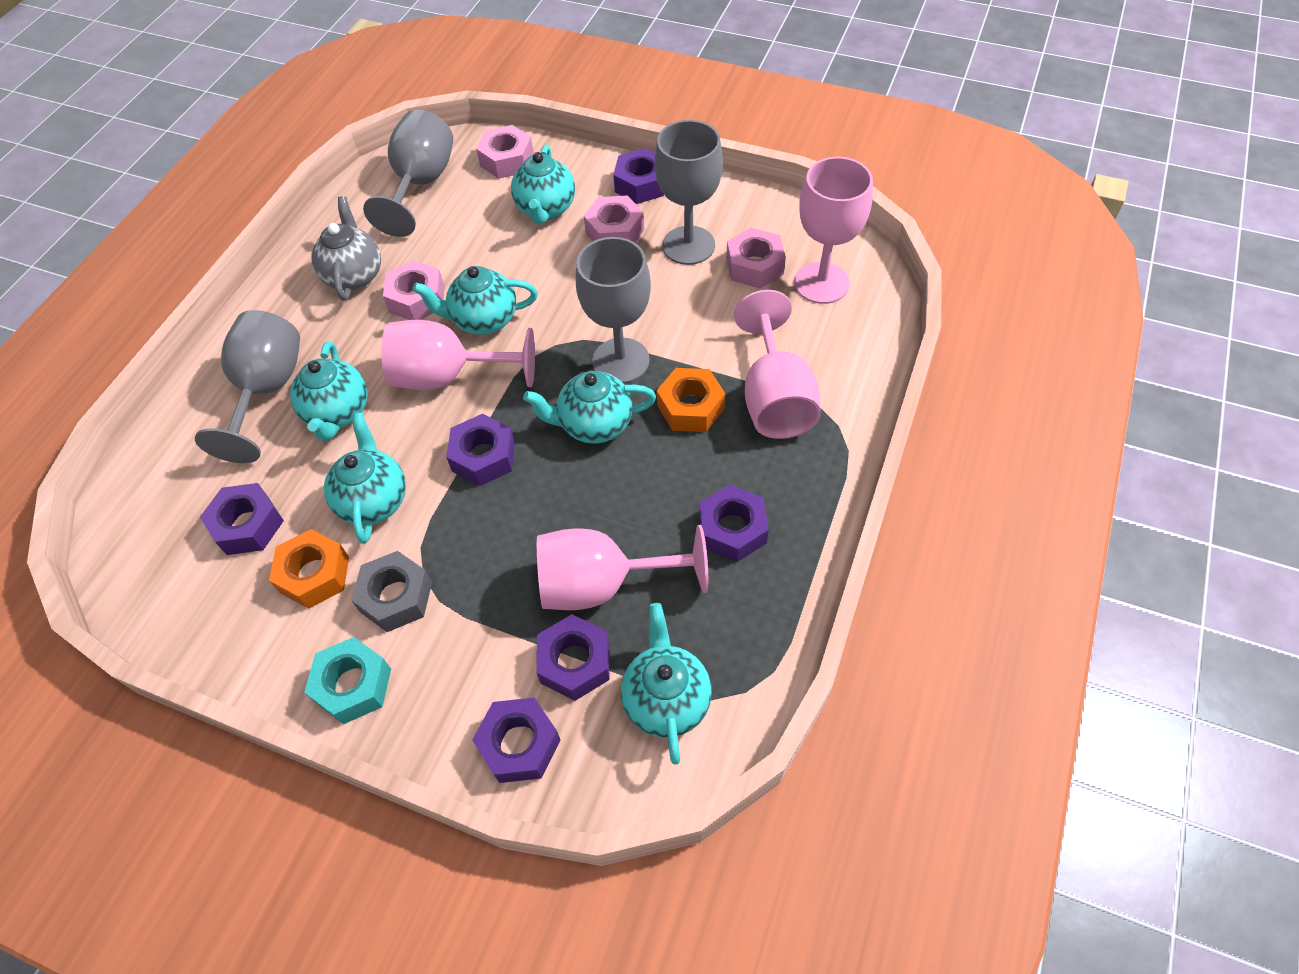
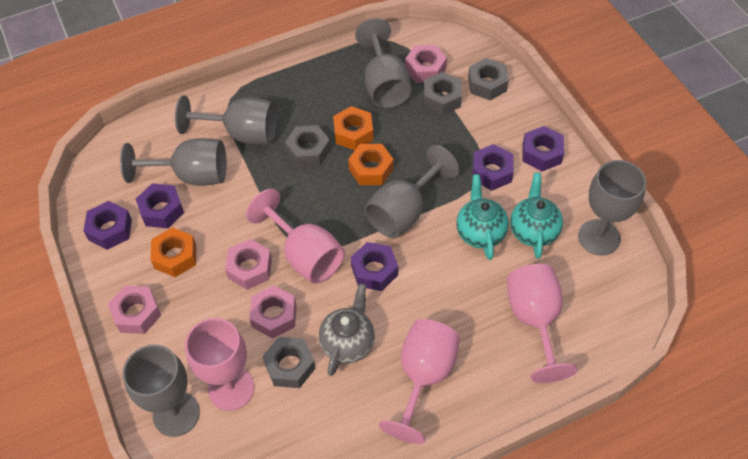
grey goblet: [195,310,300,463] [363,110,453,237] [576,237,651,383] [655,120,723,265] = 4 -> [120,138,226,186] [122,345,200,437] [175,95,277,144] [355,18,411,108] [365,145,460,238] [578,160,646,255] = 6
grey nut: [351,551,432,632] = 1 -> [262,337,316,388] [285,125,331,167] [424,72,462,115] [468,58,509,100] = 4
orange nut: [269,529,349,609] [657,368,725,432] = 2 -> [150,227,196,277] [333,106,373,150] [348,144,394,185] = 3
purple nut: [200,483,284,555] [446,414,515,486] [472,698,560,783] [536,614,610,701] [613,148,664,204] [699,484,769,562] = 6 -> [83,201,132,250] [136,183,184,228] [351,242,398,291] [472,144,514,190] [522,126,564,171] = 5
turquoise nut: [304,637,391,724] = 1 -> none = 0
turquoise teapot: [290,341,368,441] [324,412,406,544] [413,266,538,335] [511,145,575,224] [523,371,656,444] [621,603,712,765] = 6 -> [456,174,509,260] [510,173,563,259] = 2

